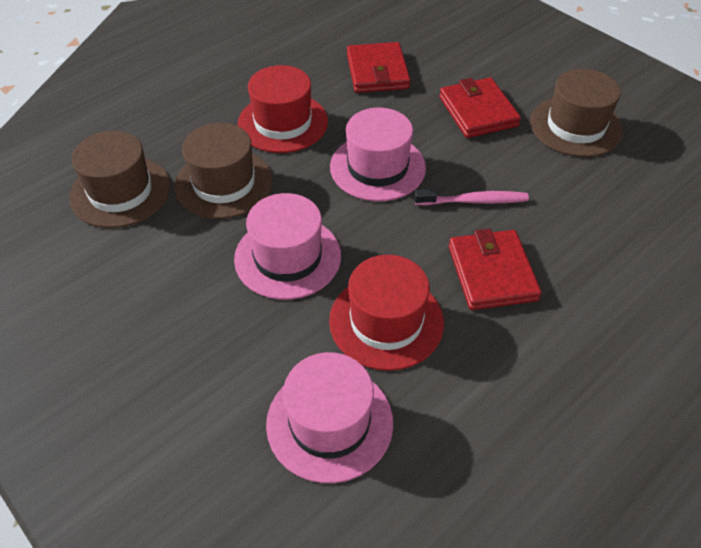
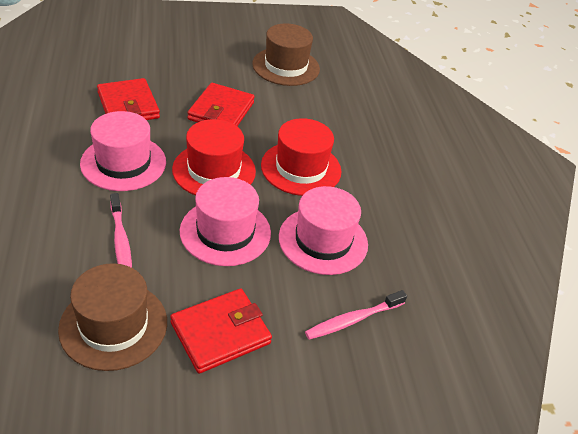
brown hat: [69,131,170,228] [174,123,273,219] [530,69,623,157] = 3 -> [58,263,167,371] [252,24,320,86] = 2
pink toothbrush: [414,189,529,205] = 1 -> [110,193,132,268] [305,290,407,340] = 2

